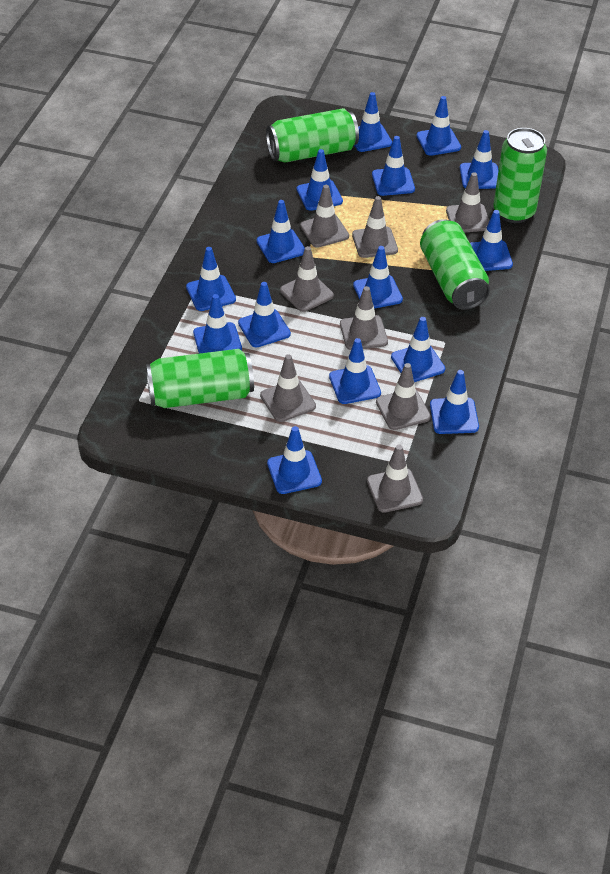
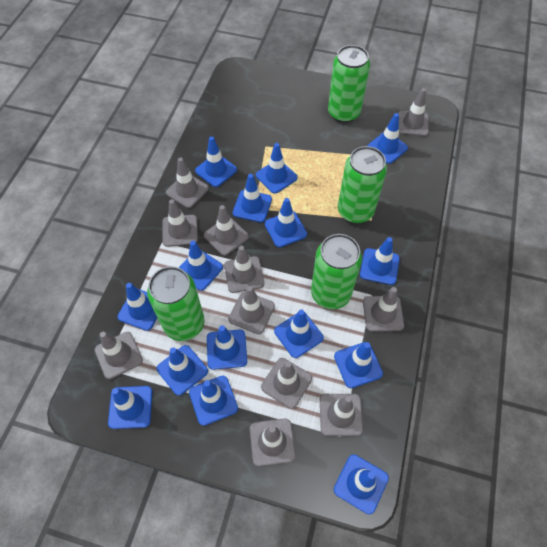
grey traffic cone: [260,354,316,422] [280,246,334,312] [300,185,349,248] [340,286,388,350] [352,196,398,258] [367,445,423,513] [376,363,431,430] [446,172,490,233] = 8 -> [95,332,143,379] [162,199,198,247] [166,157,209,208] [204,205,249,256] [224,246,264,293] [228,286,275,334] [250,418,296,466] [261,358,312,409] [320,394,363,436] [363,287,404,332] [398,88,429,136] = 11

